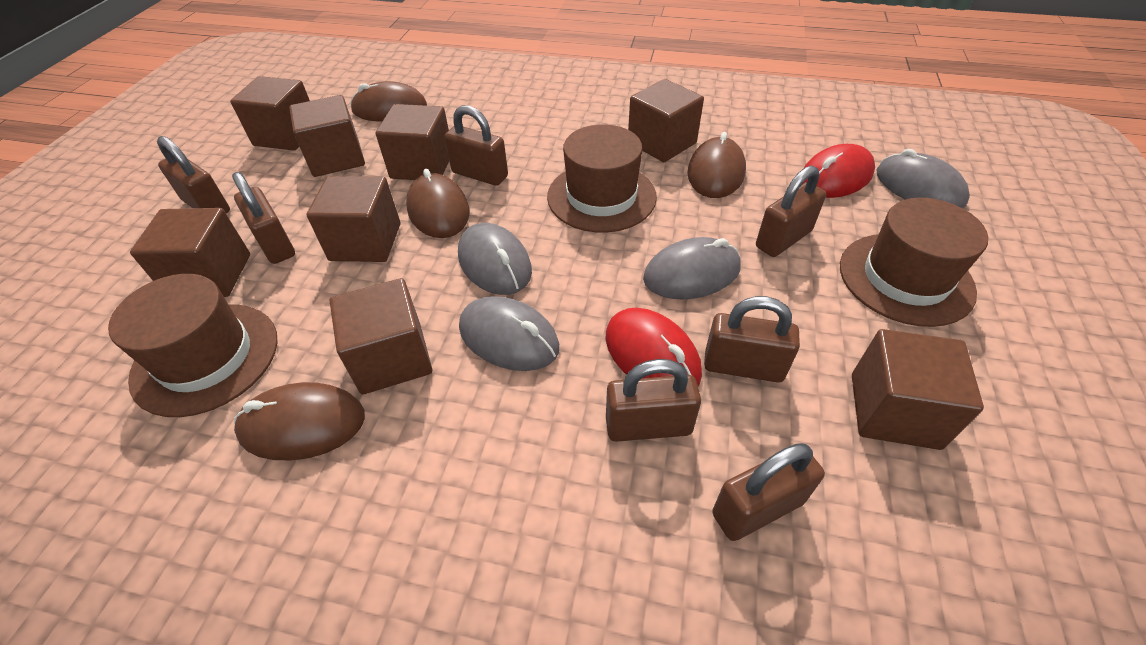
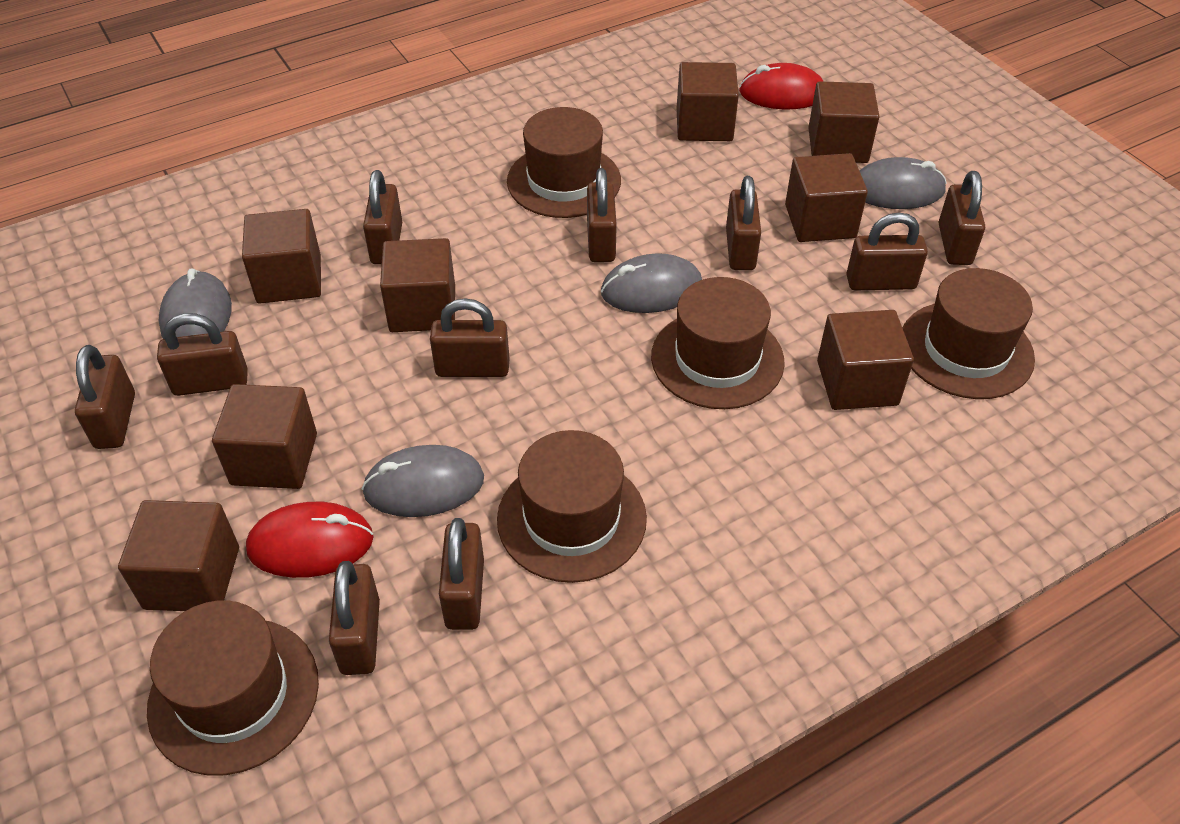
brown hat: [108,274,277,417] [547,124,657,232] [840,198,988,327] = 3 -> [147,600,319,776] [497,430,647,583] [507,107,621,218] [651,277,785,409] [902,268,1035,399] = 5
brown mouse: [234,382,365,460] [350,81,427,121] [406,169,470,238] [687,132,746,198] = 4 -> none = 0
brown padlock: [157,136,230,213] [232,172,295,264] [444,105,508,186] [606,359,701,442] [704,296,800,383] [712,443,825,541] [756,165,826,257] = 7 -> [75,345,135,449] [157,313,248,396] [329,561,380,675] [363,170,402,264] [430,298,509,377] [439,518,484,630] [587,168,617,262] [726,176,761,270] [846,212,928,290] [939,171,985,265] = 10

